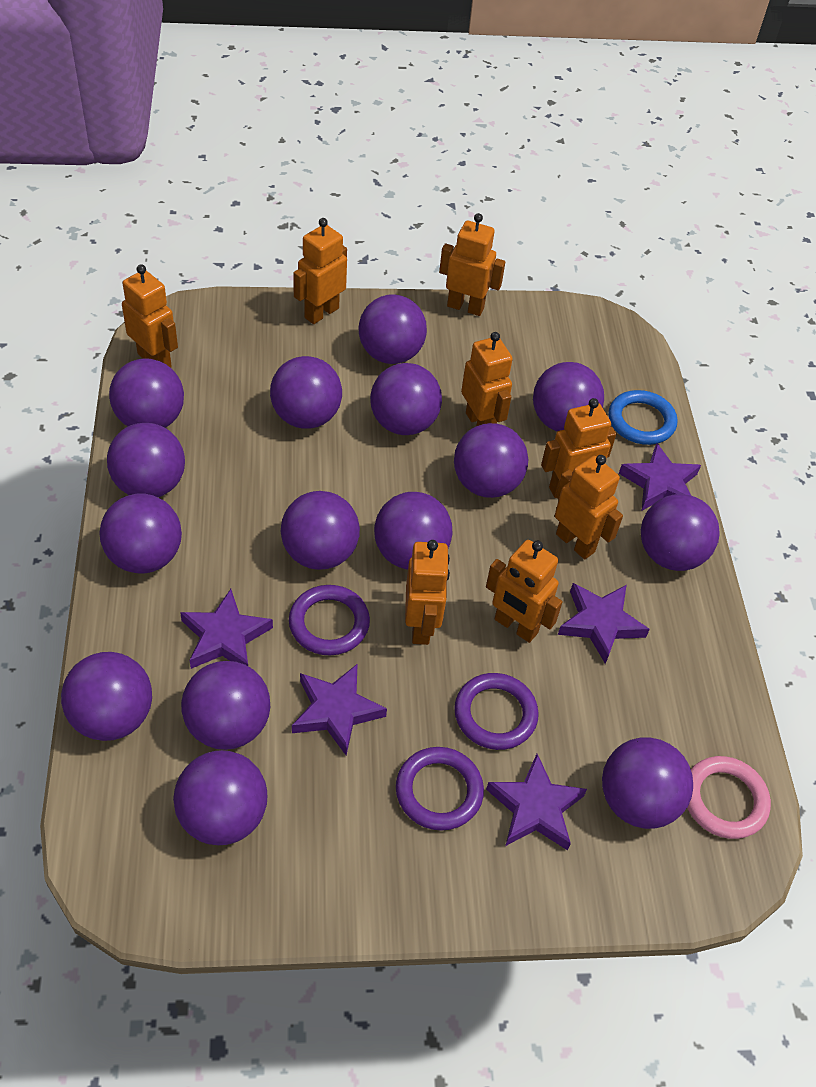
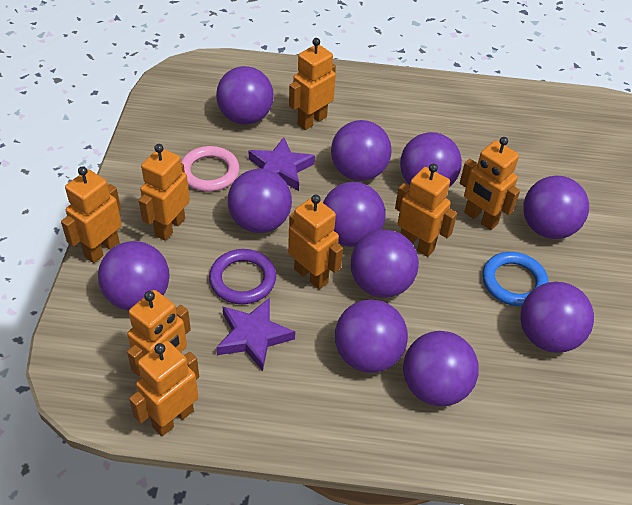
purple ball: [61,652,152,741] [99,493,182,573] [107,423,185,497] [109,358,184,428] [173,750,267,845] [181,661,270,750] [270,356,342,429] [281,491,360,570] [359,294,427,364] [370,363,442,435] [374,492,452,569] [454,423,528,498] [533,362,604,432] [602,737,693,829] [641,494,720,571] = 15 -> [98,241,170,311] [216,66,274,124] [228,169,292,233] [323,182,386,247] [331,120,391,181] [335,299,408,373] [351,230,419,298] [400,132,462,187] [403,331,479,407] [520,282,594,353] [523,176,589,239] = 11
purple ring: [289,585,370,656] [396,747,484,831] [454,673,539,750] = 3 -> [209,249,276,304] = 1
purple star: [180,589,273,669] [292,663,387,756] [486,754,587,850] [558,583,650,664] [619,443,701,511] = 5 -> [216,298,295,371] [249,137,315,191] = 2

